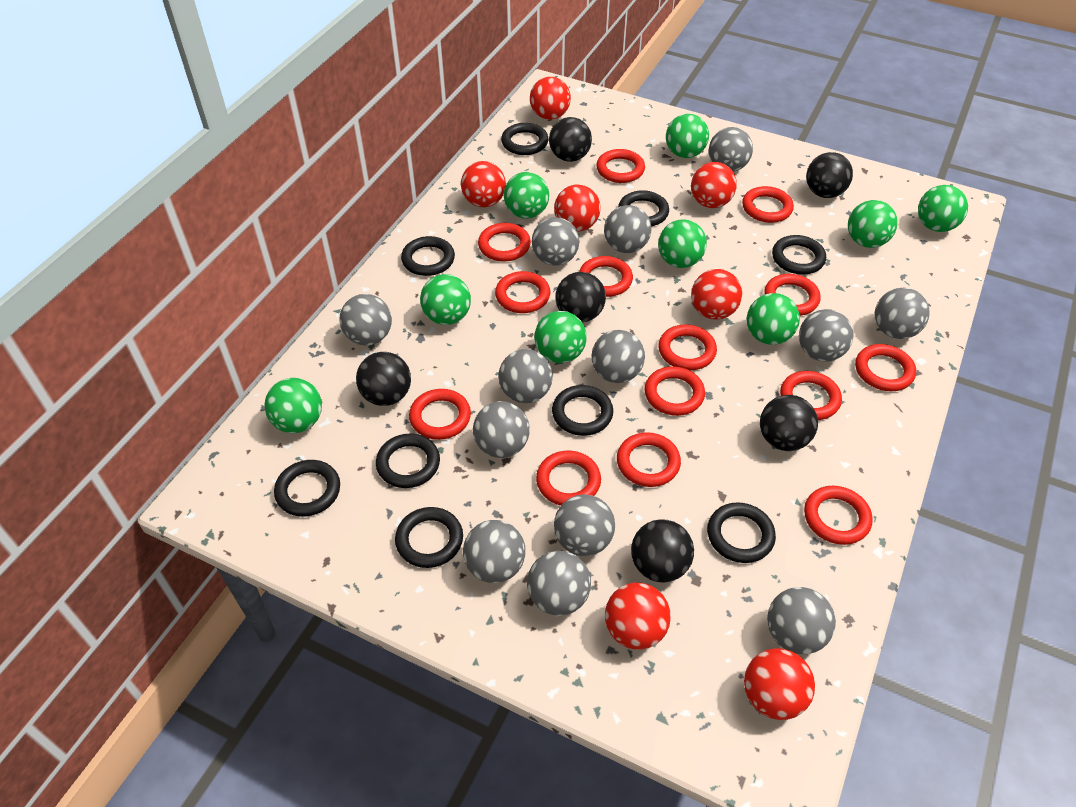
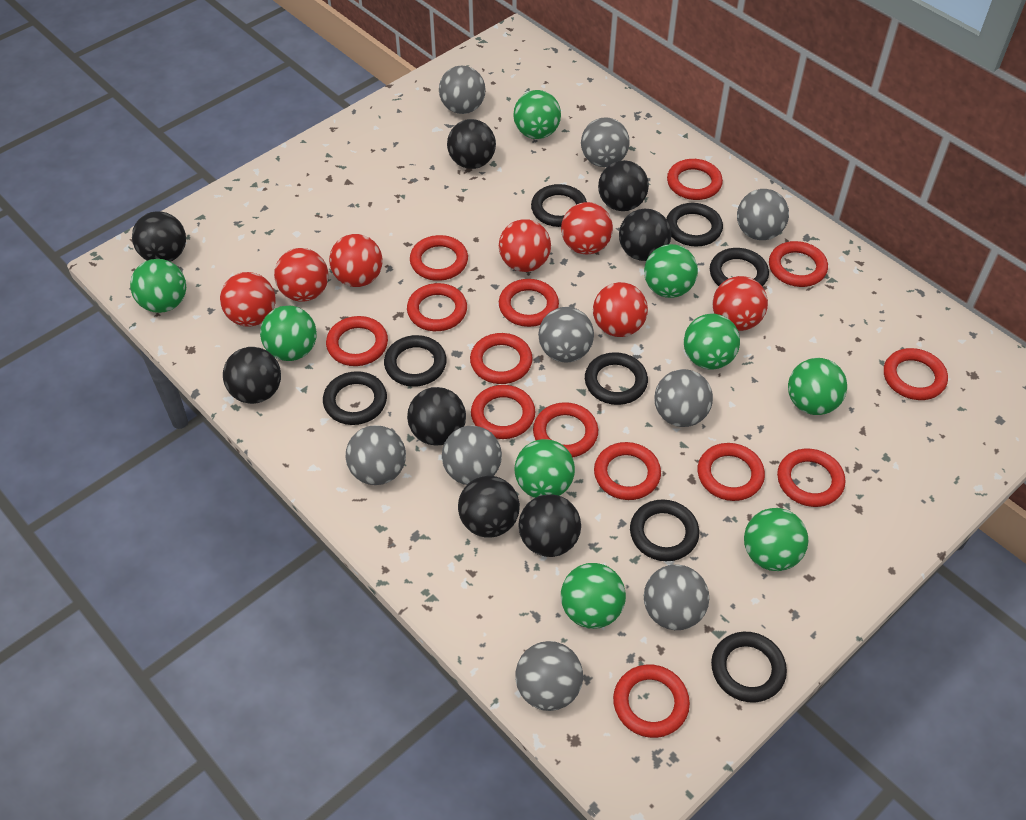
black ball: [356,352,411,406] [549,117,592,162] [555,272,606,322] [631,519,694,583] [760,395,818,451] [806,152,853,198] = 6 -> [132,211,186,262] [223,347,281,404] [407,387,466,446] [447,119,496,169] [458,476,520,537] [519,494,581,557] [598,160,649,211] [619,209,671,261] = 8
black ring: [274,460,340,517] [376,433,440,488] [395,507,463,568] [401,236,455,276] [501,123,548,155] [552,385,613,436] [618,190,669,226] [707,502,776,563] [772,235,826,275] = 9 -> [323,371,387,425] [384,335,447,387] [531,184,587,227] [585,352,648,405] [630,500,699,561] [666,203,723,247] [710,248,769,287] [711,632,787,703] = 8
grey ball: [339,294,392,346] [463,520,526,583] [473,401,530,458] [498,349,553,403] [527,551,591,616] [532,217,579,266] [554,495,615,556] [591,330,645,383] [604,205,651,253] [709,127,753,172] [767,587,836,654] [799,309,854,362] [875,288,930,339] = 13 -> [346,425,406,485] [439,66,486,114] [442,425,502,485] [515,641,583,711] [538,307,594,363] [581,117,630,167] [644,564,709,630] [654,369,713,427] [737,189,789,240] = 9

